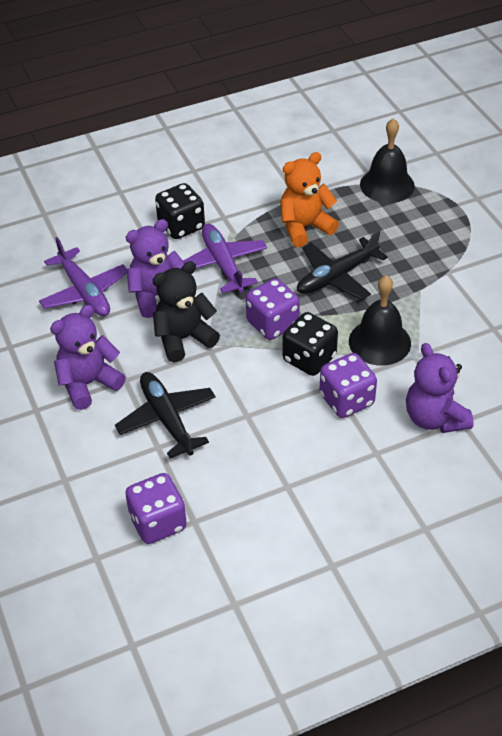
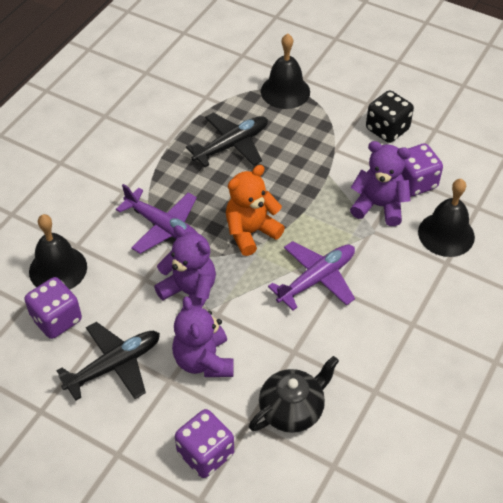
black bell: [349,275,411,366] [360,118,415,203] = 2 -> [29,214,87,290] [261,33,310,109] [418,179,475,257] = 3
black dice: [155,183,205,239] [283,312,338,376] = 2 -> [366,90,414,143] = 1
black teapot: none = 0 -> [249,356,339,433] = 1
black teddy bear: [152,261,220,362] = 1 -> none = 0

